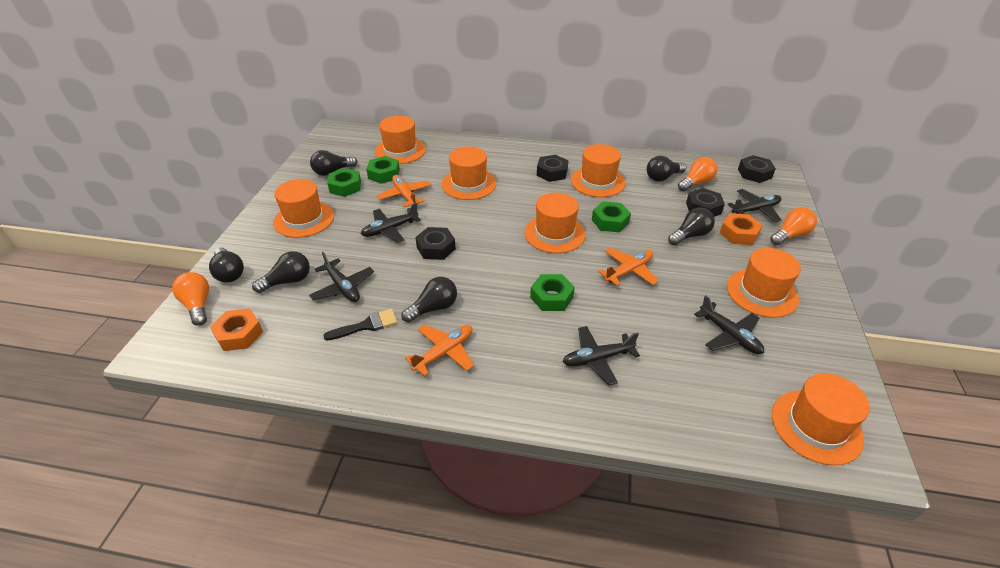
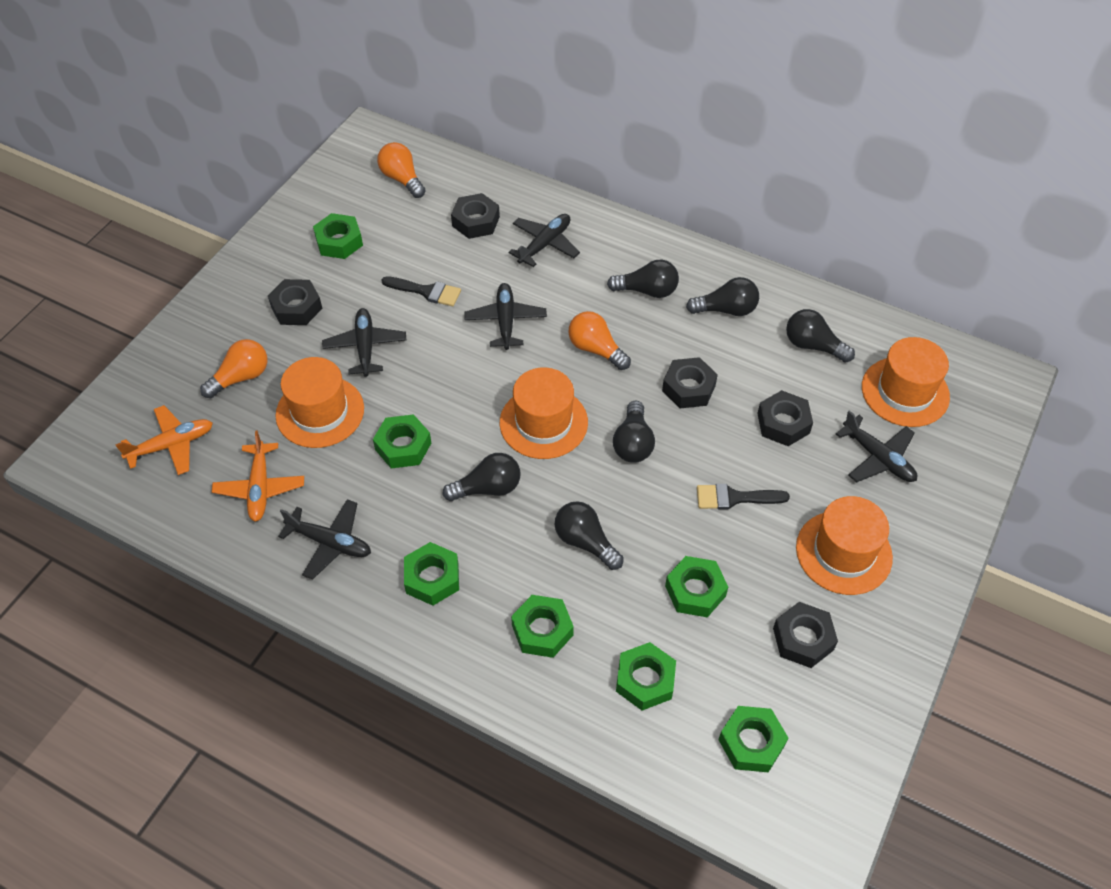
black brush: [323,309,398,340] = 1 -> [382,276,461,306] [697,484,790,509] = 2
black nut: [415,227,456,260] [537,155,569,182] [686,188,725,217] [738,155,776,183] = 4 -> [268,279,323,325] [451,193,500,239] [662,357,718,408] [757,390,813,446] [773,602,838,668] = 5
green nut: [327,168,361,197] [366,156,400,184] [530,274,575,311] [592,201,631,232] = 4 -> [313,213,363,259] [373,414,431,468] [404,542,459,606] [511,595,574,658] [616,642,676,711] [665,556,728,618] [718,706,788,773] = 7
orange hat: [273,179,334,238] [375,116,426,164] [442,147,496,200] [525,193,586,253] [571,144,626,197] [727,248,801,318] [772,373,870,466] = 7 -> [275,357,364,448] [500,368,588,459] [796,496,893,595] [862,337,950,427] = 4
orange nut: [210,308,263,351] [720,213,762,245] = 2 -> none = 0
orange plane: [377,175,431,207] [405,325,474,376] [598,248,659,286] = 3 -> [115,405,213,475] [212,430,304,522] = 2

